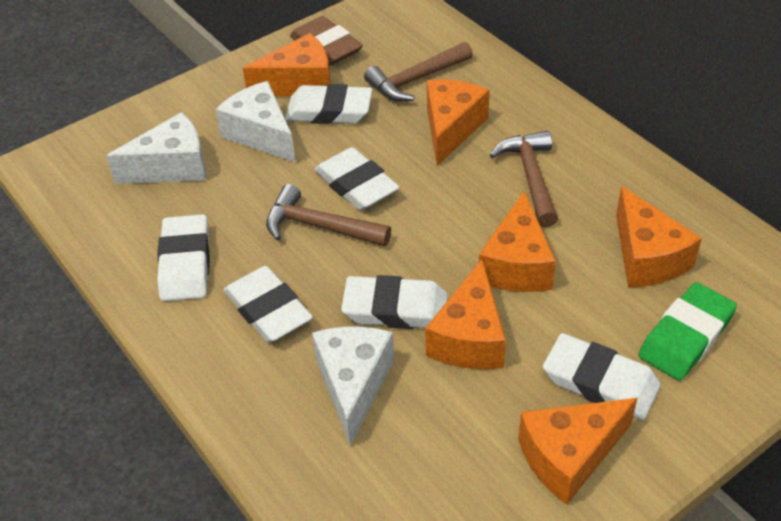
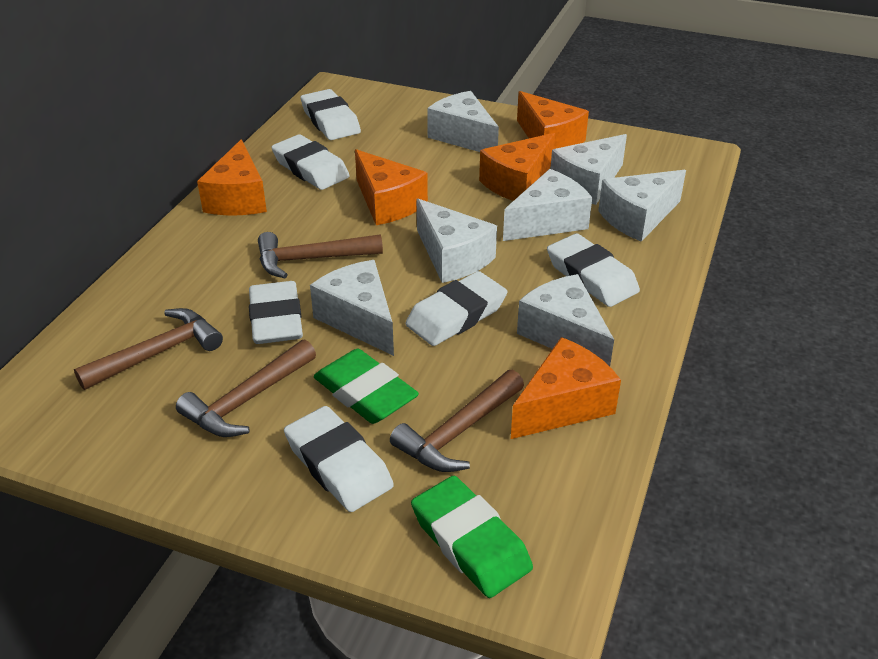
brown eraser: [290,16,363,66] = 1 -> none = 0
brown hammer: [266,184,391,247] [364,42,473,102] [490,131,558,227] = 3 -> [74,308,223,390] [176,339,316,437] [258,232,383,278] [390,370,524,472] = 4
green eraser: [638,282,737,381] = 1 -> [314,349,419,424] [411,476,533,598] = 2
orange cheese: [243,33,331,96] [425,259,506,369] [427,79,490,166] [479,191,556,292] [518,398,638,505] [616,186,702,288] = 6 -> [197,139,267,215] [355,149,428,225] [479,133,555,201] [511,337,621,439] [517,91,589,149] = 5
white cheese: [106,112,206,184] [215,81,296,163] [312,327,394,446] = 3 -> [310,260,394,356] [417,199,497,283] [427,91,499,152] [503,169,592,241] [517,274,614,366] [550,134,627,205] [598,170,686,242] = 7

